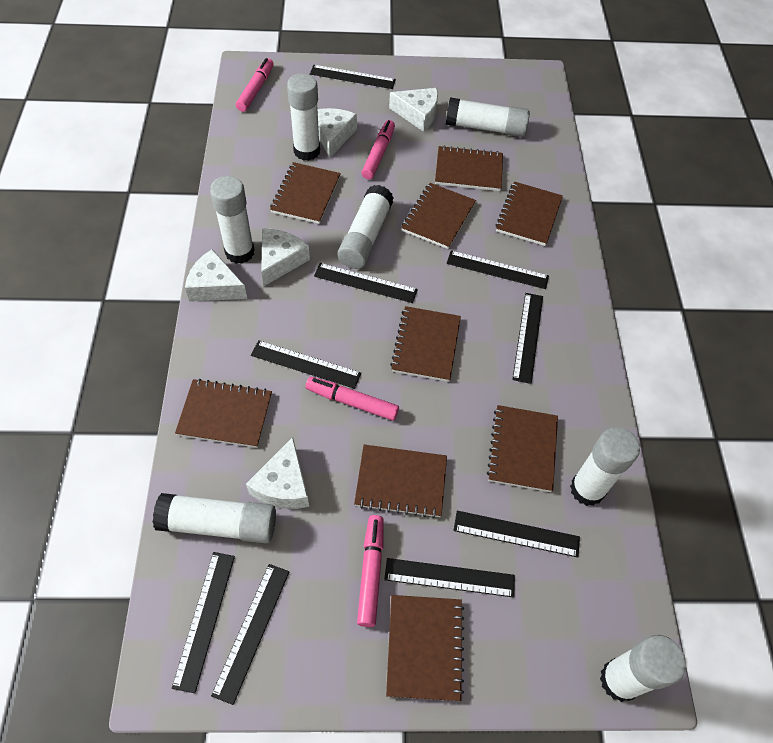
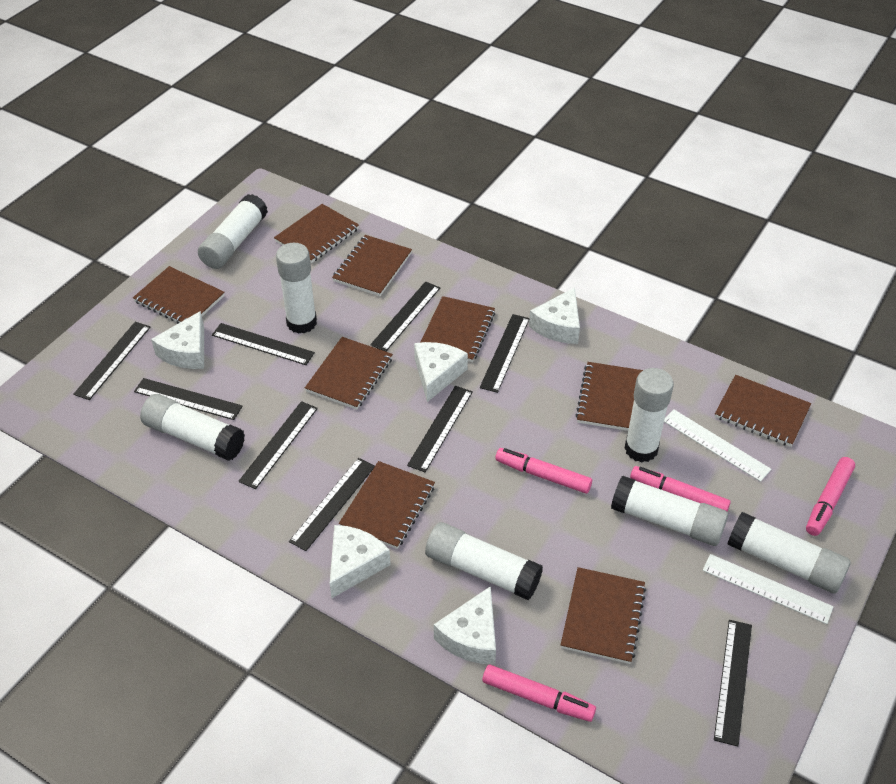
white ruler: none = 0 -> [664,409,771,482] [703,554,834,624] = 2

